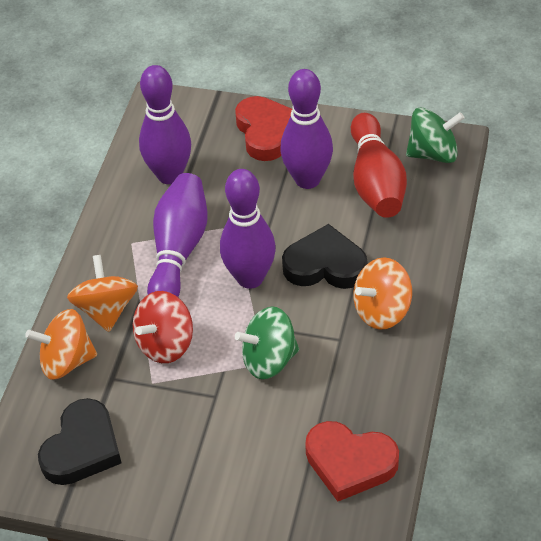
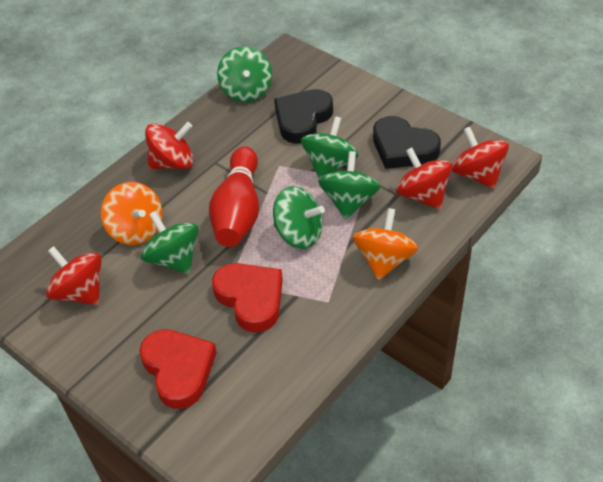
green spinning top: [235,306,299,379] [406,108,465,163] = 2 -> [141,211,199,274] [217,46,272,102] [273,186,325,249] [301,116,359,179] [318,151,380,219] = 5
orange spinning top: [25,309,97,379] [67,255,138,332] [353,257,412,330] = 3 -> [101,182,163,245] [353,208,418,280] = 2
purple bowling pin: [139,65,191,184] [147,173,208,297] [220,169,276,289] [280,69,333,189] = 4 -> none = 0
red spinning top: [133,291,193,363] = 1 -> [46,246,102,305] [145,122,194,169] [396,148,452,209] [452,126,509,189] = 4

